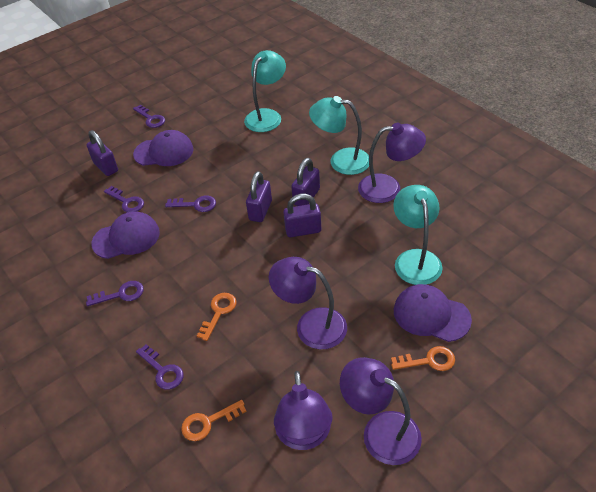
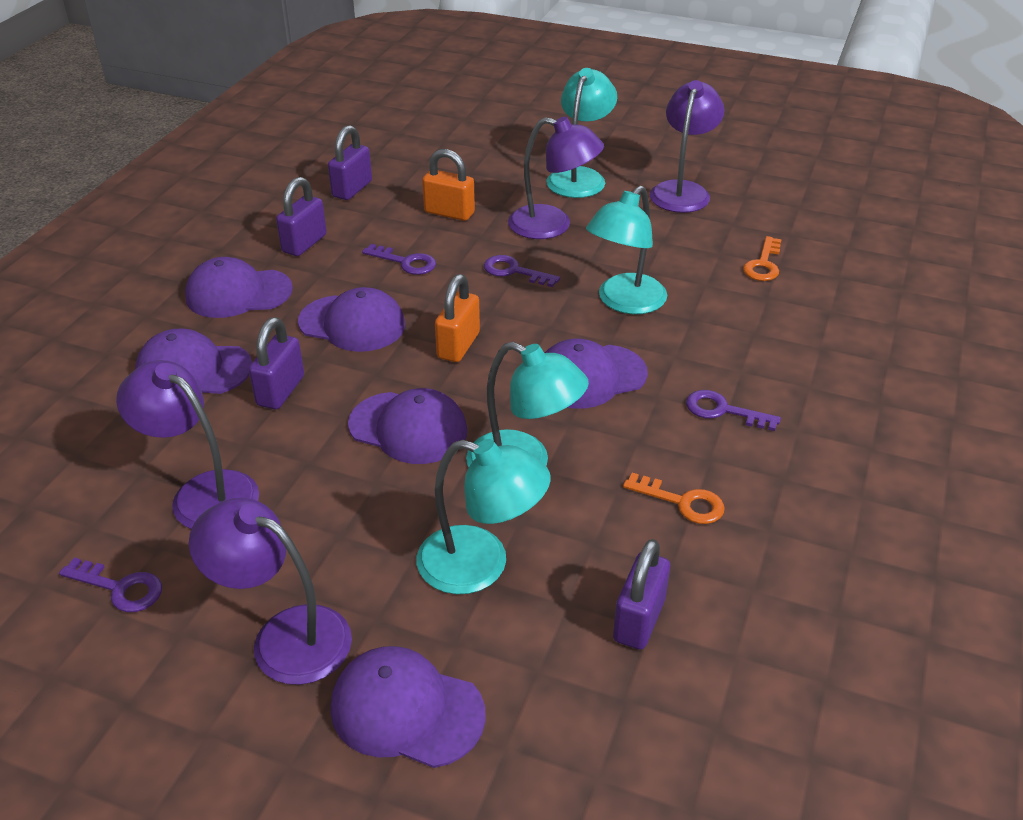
orange key: [181,400,247,441] [197,293,237,341] [391,346,455,371] = 3 -> [623,473,725,524] [743,236,782,281] = 2
orange padlock: none = 0 -> [422,149,475,221] [435,274,480,362] = 2
purple cap: [91,211,160,259] [133,130,193,166] [394,284,472,342] = 3 -> [135,328,252,394] [185,257,293,318] [298,287,405,352] [331,646,486,768] [348,388,467,464] [545,339,648,409] = 6
purple key: [86,281,144,306] [104,186,144,212] [133,105,165,128] [136,344,184,390] [165,195,216,212] = 5 -> [59,557,162,612] [362,244,436,275] [484,255,560,287] [686,390,781,431] = 4
turquoise lamp: [244,50,286,132] [309,96,369,175] [393,185,442,285] = 3 -> [416,439,551,594] [466,342,589,467] [546,68,617,198] [586,186,667,314] = 4

